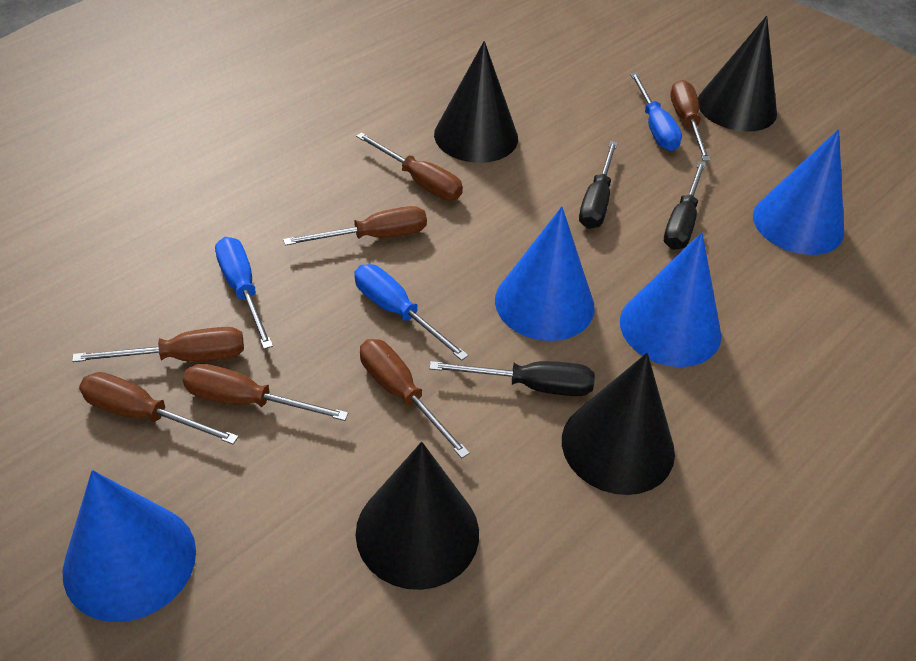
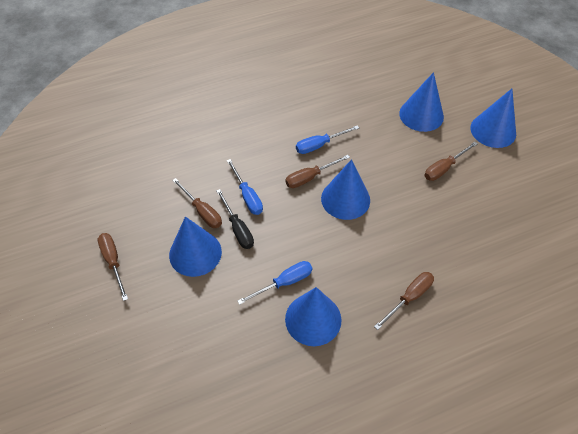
black cone: [355,442,479,590] [434,41,518,163] [562,353,675,495] [698,16,777,132] = 4 -> none = 0
black screwdriver: [430,361,595,396] [579,141,618,229] [664,161,706,250] = 3 -> [216,189,254,249] = 1
blue cone: [62,470,196,622] [495,206,595,341] [620,232,721,367] [753,129,844,255] = 4 -> [169,216,222,277] [285,287,341,346] [321,159,370,220] [399,72,444,132] [470,89,516,148] = 5
brown screwdriver: [72,327,244,362] [79,372,239,444] [183,364,348,421] [283,206,427,246] [356,132,463,200] [360,339,470,458] [670,80,711,161] = 7 -> [98,233,128,301] [172,178,222,228] [285,155,350,188] [374,272,434,330] [424,142,477,181] = 5

